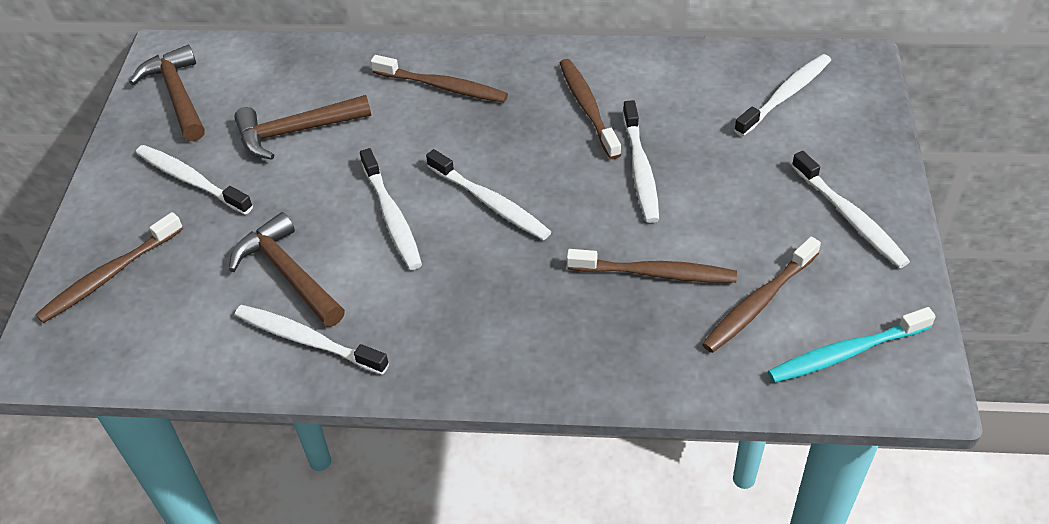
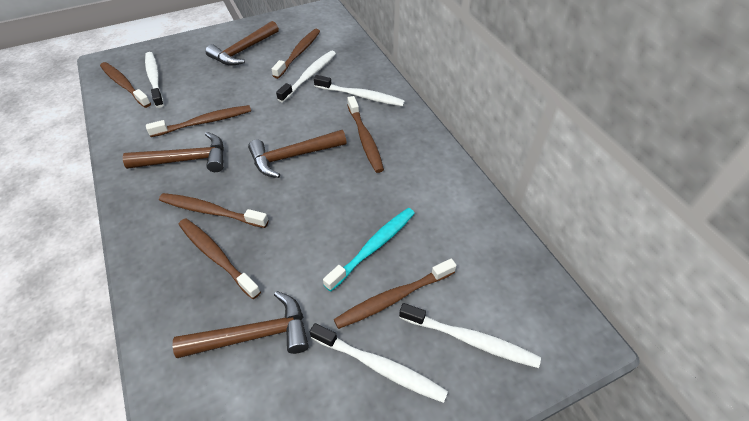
brown hammer: [129,45,205,141] [229,212,345,327] [234,95,371,160] = 3 -> [123,132,224,172] [173,291,309,358] [205,21,279,66] [248,130,346,178] = 4
brown toothbrush: [35,212,183,323] [371,55,508,102] [560,59,621,159] [567,249,737,283] [702,236,821,353] = 5 -> [100,62,151,108] [146,105,251,137] [159,193,269,228] [178,218,261,299] [272,29,320,79] [334,259,457,329] [347,96,384,173] = 7
white toothbrush: [136,145,253,215] [235,305,389,375] [360,148,422,270] [426,149,551,240] [623,100,659,223] [734,54,831,137] [792,151,910,268] = 7 -> [145,52,164,108] [276,51,336,103] [310,323,448,403] [314,75,405,107] [399,303,541,368] = 5

